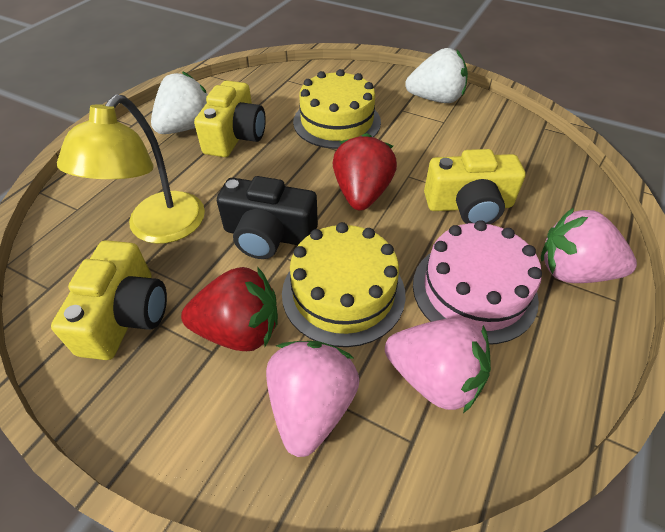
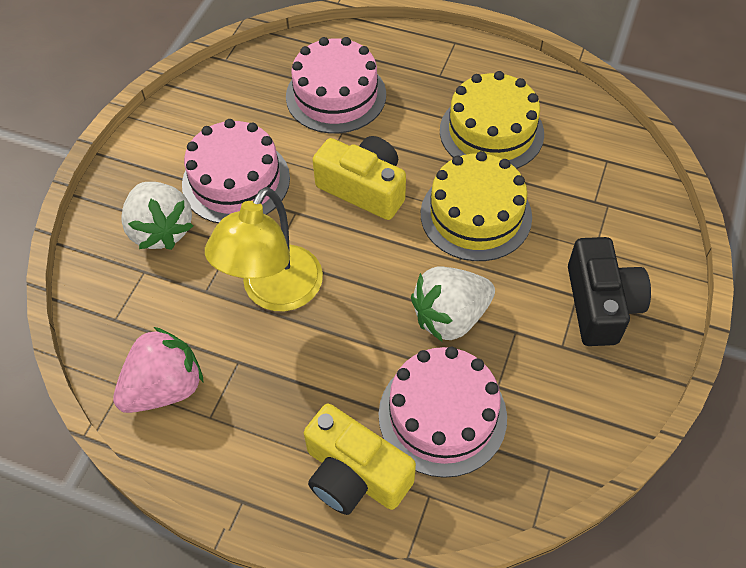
pink cake: [413,220,542,344] = 1 -> [182,119,290,223] [286,37,386,134] [379,347,507,478] = 3
pink strawberry: [266,341,359,457] [385,318,491,413] [541,208,637,283] = 3 -> [113,327,203,413] = 1
red strawberry: [181,267,278,351] [333,133,397,211] = 2 -> none = 0
yellow camera: [51,240,167,360] [194,81,266,157] [424,149,526,224] = 3 -> [304,404,416,515] [313,136,406,220] = 2

